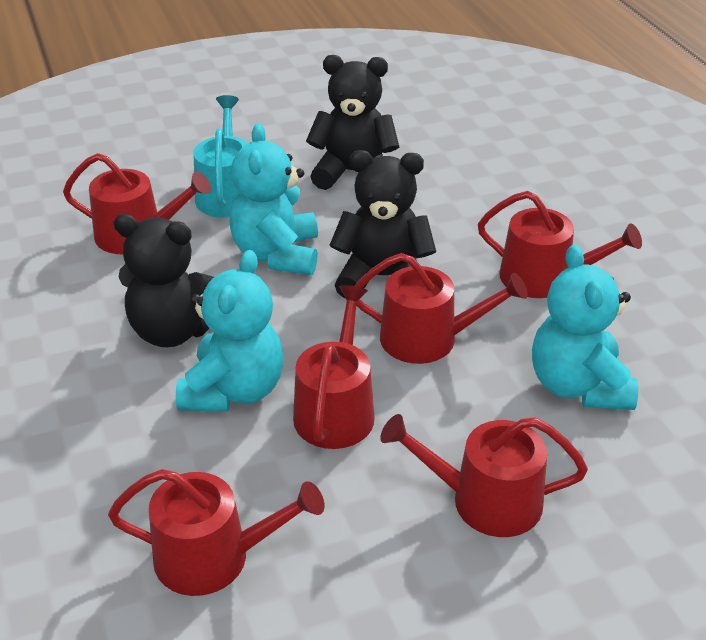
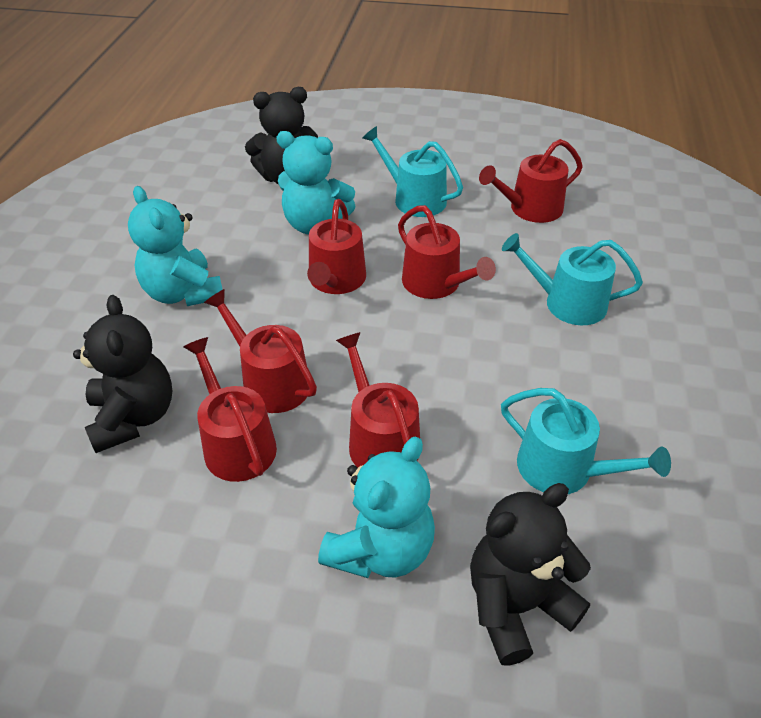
turquoise watering can: [193,95,248,218] = 1 -> [362,126,463,217] [501,388,671,494] [502,233,643,325] = 3

